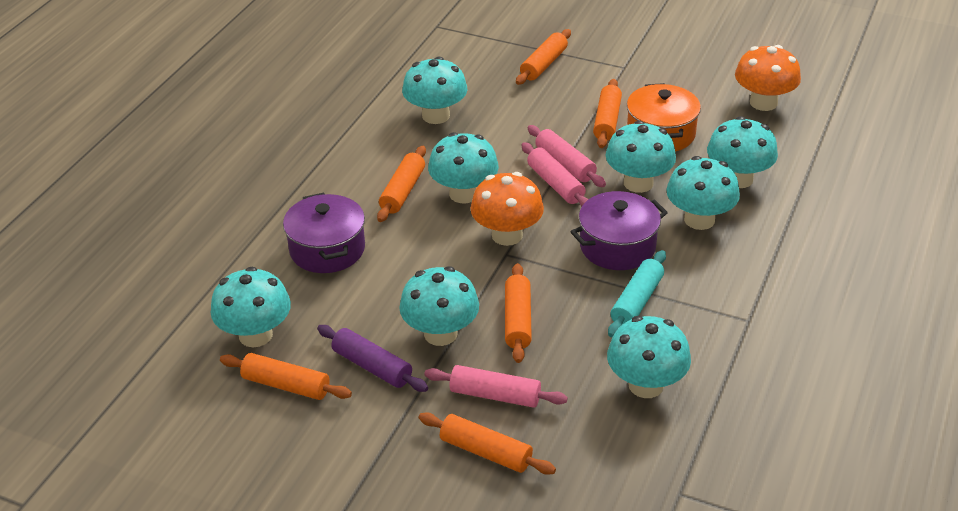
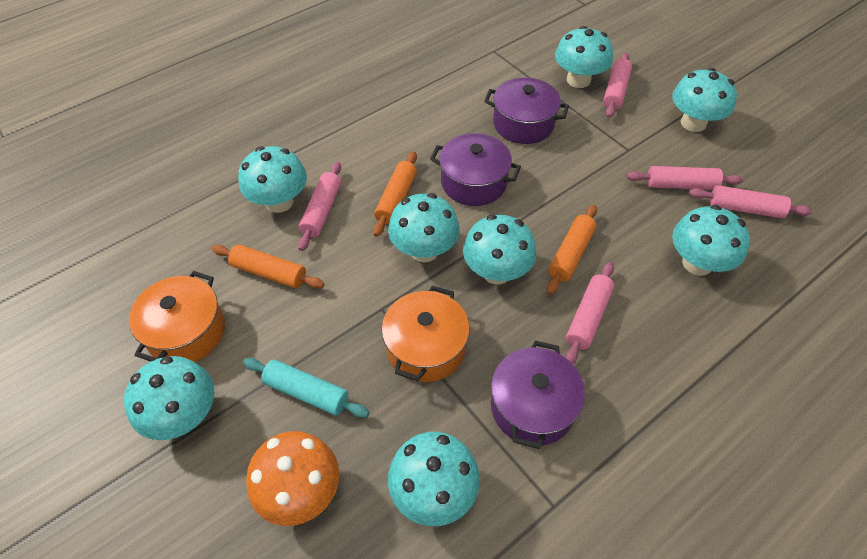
orange mushroom: [470,172,544,246] [735,45,801,111] = 2 -> [246,431,339,526] = 1
orange pot: [627,83,701,152] = 1 -> [129,271,225,362] [382,285,470,382] = 2
orange rolling pin: [220,353,352,400] [377,146,426,222] [419,412,556,475] [505,263,532,363] [516,29,571,85] [593,79,622,148] = 6 -> [212,244,324,289] [373,151,417,237] [547,205,597,295] = 3
pink rolling pin: [424,365,568,408] [521,142,589,207] [528,125,606,187] = 3 -> [298,162,341,251] [565,262,614,364] [603,53,632,118] [627,166,743,190] [689,185,812,218] = 5
purple pot: [283,193,365,273] [571,191,668,270] = 2 -> [430,133,521,206] [484,78,569,144] [491,340,585,449] = 3
purple rolling pin: [317,325,428,392] = 1 -> none = 0

